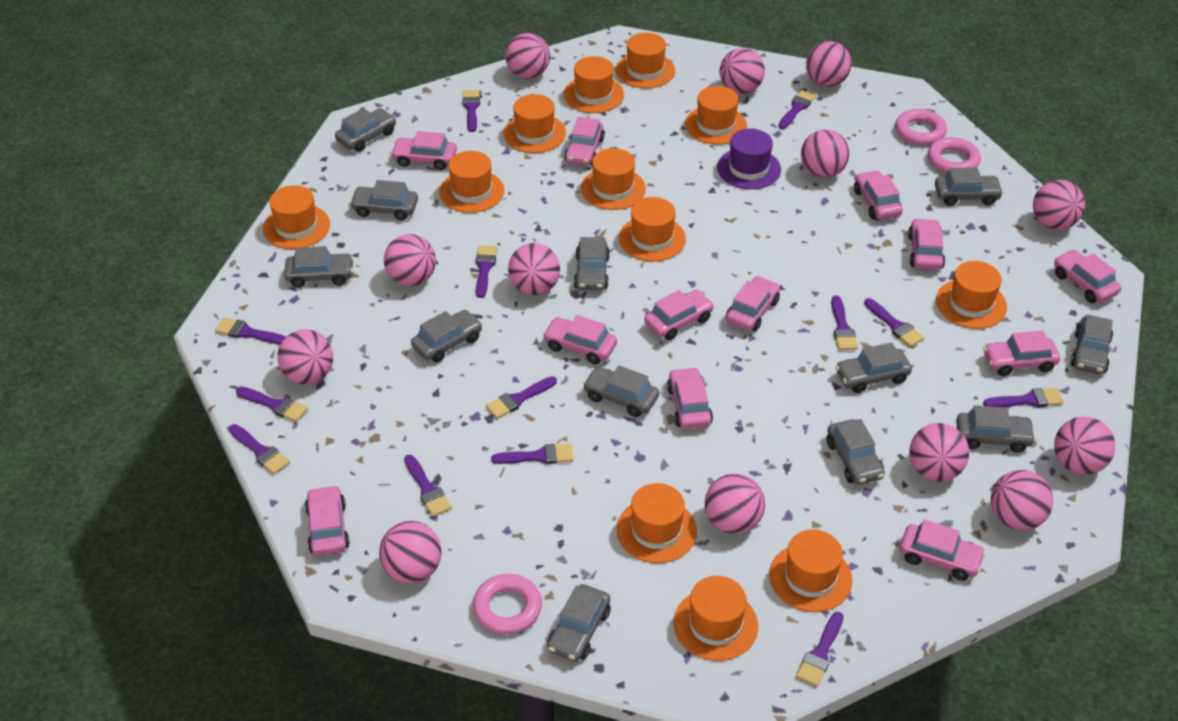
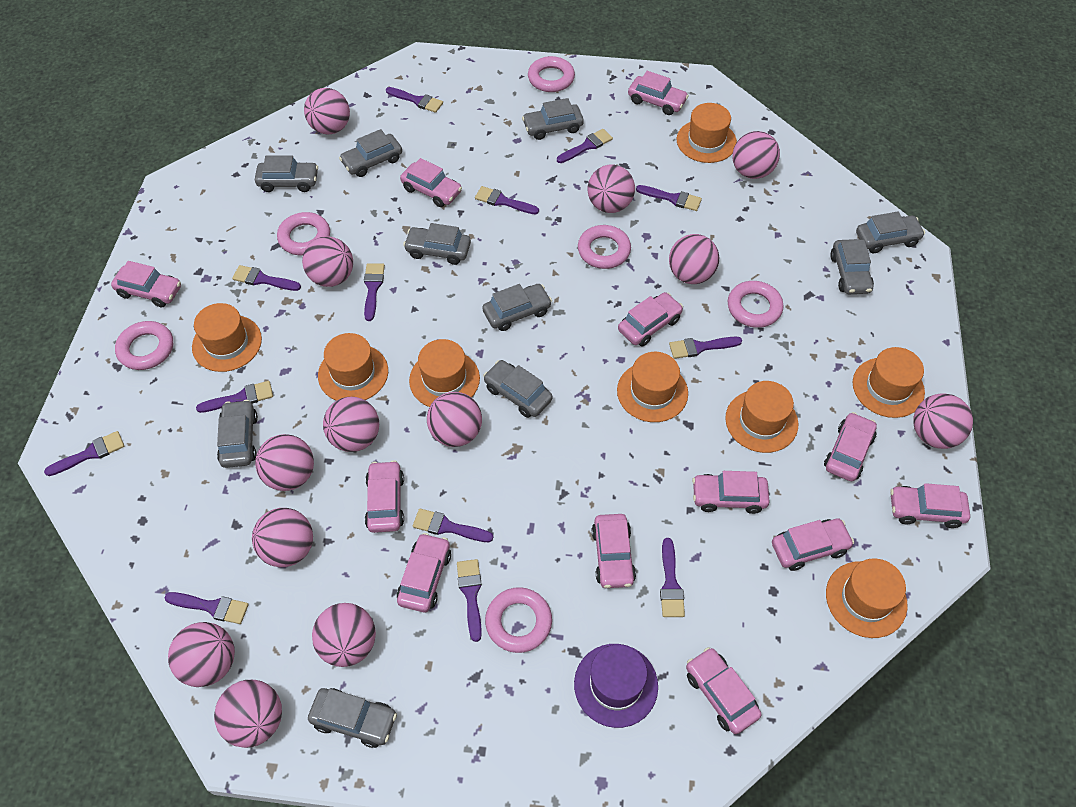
grey car: [284,246,354,288] [335,108,396,152] [350,180,418,220] [411,310,483,363] [547,584,611,662] [574,237,610,290] [583,366,659,417] [827,419,885,485] [835,343,912,393] [935,168,1003,206] [956,405,1036,453] [1070,314,1113,374] = 12 -> [217,400,258,468] [255,155,318,192] [308,688,397,748] [339,129,402,177] [403,223,471,265] [482,284,552,331] [483,360,553,418] [522,98,584,140] [830,239,874,294] [856,212,925,253] = 10
orange hat: [263,185,330,249] [439,151,504,213] [504,94,566,153] [564,56,624,113] [581,148,646,210] [616,33,675,88] [616,483,697,563] [619,197,686,261] [673,576,758,661] [685,86,747,145] [769,530,852,612] [936,261,1007,329] = 12 -> [192,303,262,372] [318,333,388,401] [409,339,480,407] [617,352,688,422] [677,103,737,163] [725,381,798,453] [826,558,908,638] [853,347,925,418] = 8
pink ring: [473,574,542,635] [895,109,947,145] [928,137,981,173] = 3 -> [115,321,173,370] [277,212,330,255] [485,587,552,653] [528,56,575,92] [578,225,631,269] [728,281,783,328] = 6

